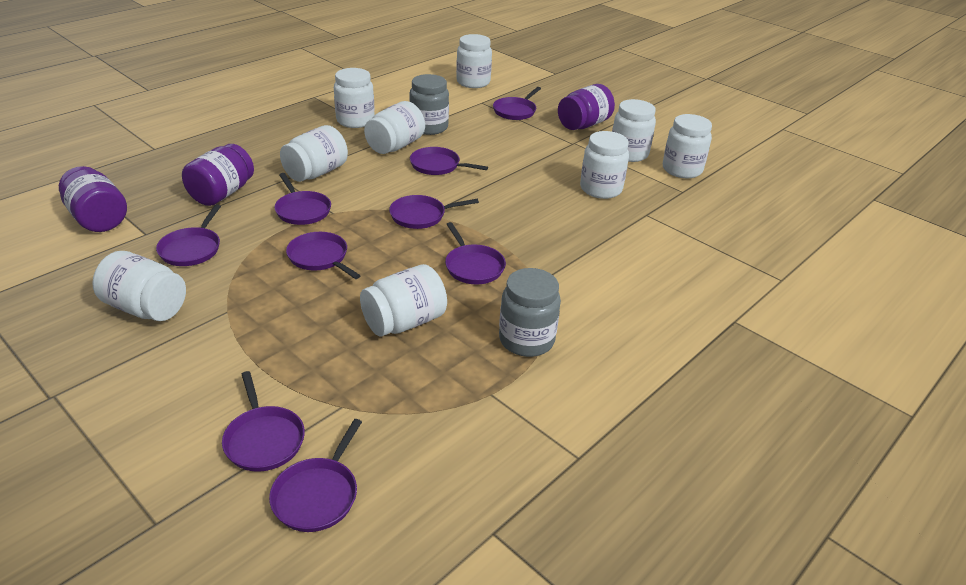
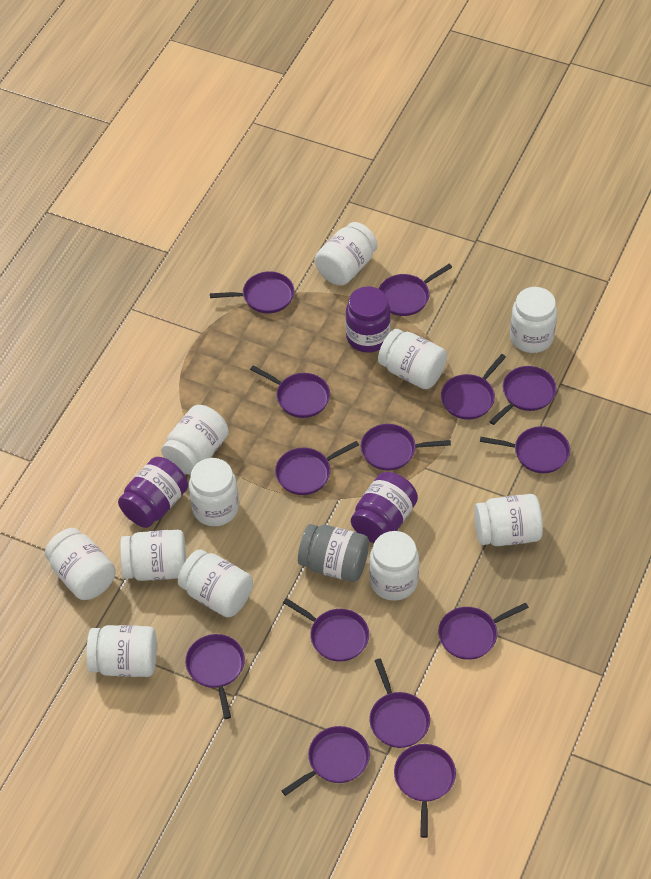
grey jar: [409,74,449,135] [499,268,561,357] = 2 -> [298,524,369,582] = 1
purple pan: [156,205,221,266] [222,371,305,472] [269,419,362,532] [275,173,331,225] [286,232,360,279] [389,195,479,229] [410,147,488,175] [445,222,506,284] [493,87,541,120] = 9 -> [185,634,245,719] [210,271,294,313] [250,366,330,418] [275,441,359,495] [282,726,370,796] [283,598,369,662] [361,424,451,471] [369,658,430,748] [379,264,452,316] [394,744,456,838] [438,603,529,660] [441,354,506,420] [480,426,570,473] [489,366,557,425] = 14
white jar: [92,251,186,321] [280,125,348,182] [334,68,375,128] [360,264,447,337] [364,101,425,154] [456,34,492,88] [580,131,629,199] [612,99,656,162] [663,114,712,178] = 9 -> [45,528,116,600] [86,625,157,677] [120,530,186,581] [161,405,229,475] [178,549,253,617] [189,458,239,526] [315,222,378,286] [369,531,419,601] [378,329,447,389] [474,494,543,546] [510,287,557,353] = 11

